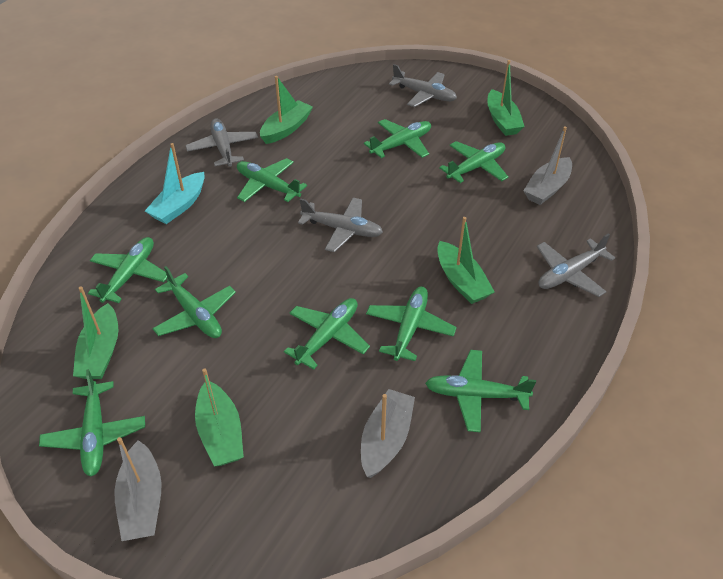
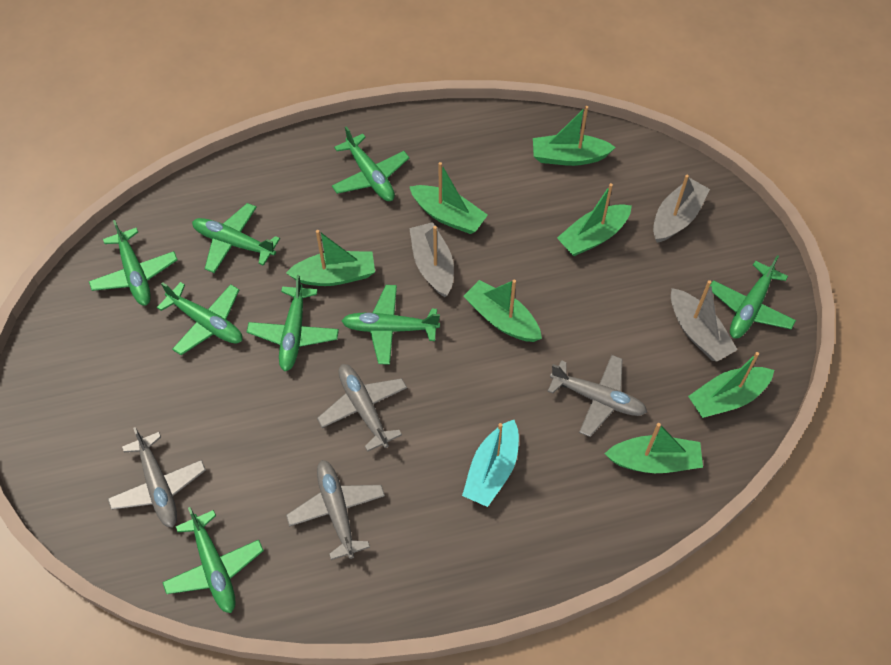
green boat: [73,286,118,379] [195,368,244,466] [260,76,313,144] [437,217,495,304] [487,60,525,136] = 5 -> [286,230,375,286] [410,162,488,234] [463,280,542,342] [533,106,616,166] [557,183,632,256] [605,423,703,473] [688,352,774,418] = 7
green plane: [39,369,145,476] [88,237,167,303] [152,266,236,338] [237,158,307,202] [284,298,370,370] [364,119,431,158] [366,286,457,361] [425,350,536,432] [439,141,508,183] = 9 -> [89,220,178,306] [157,282,243,355] [162,507,264,613] [192,203,280,273] [247,275,339,371] [332,126,409,201] [342,285,440,365] [710,255,796,338] = 8

